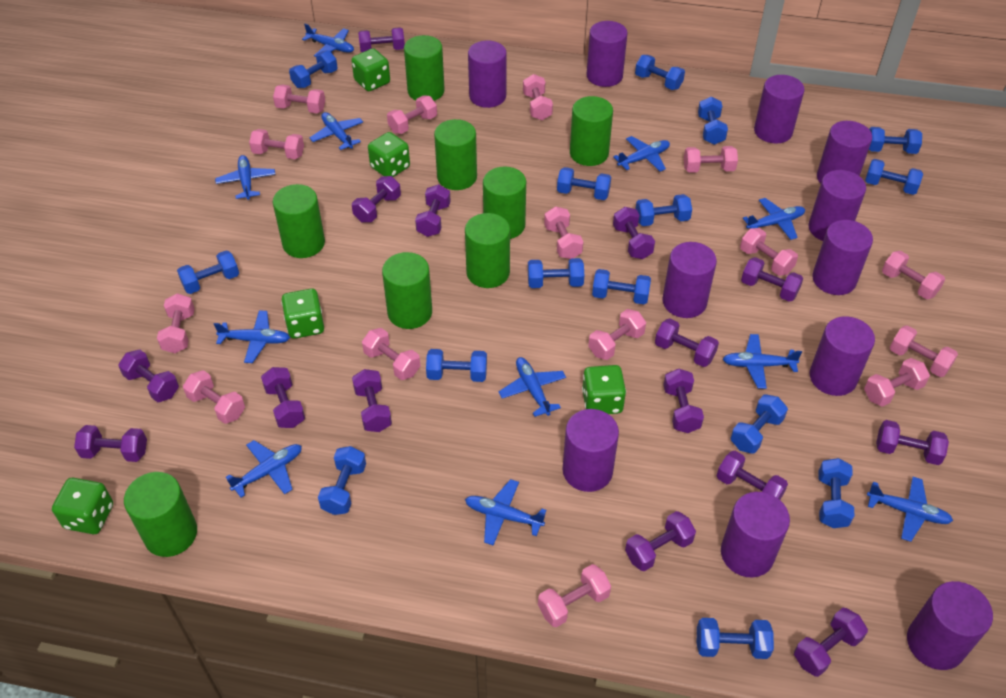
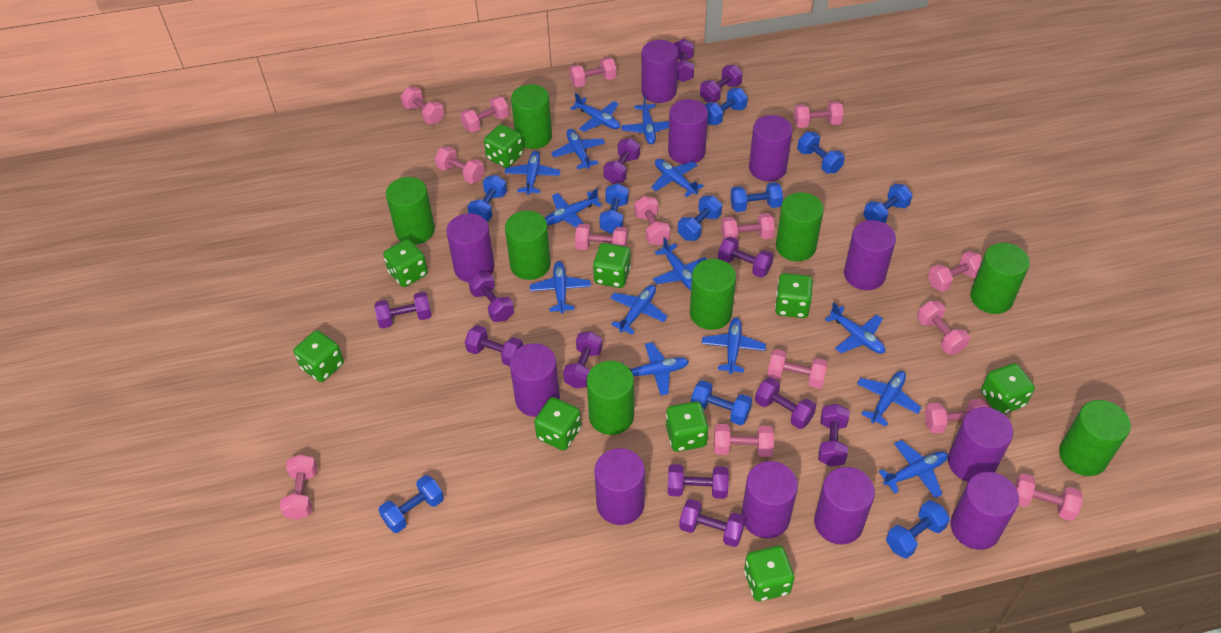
blue dumbbell: [177,250,239,294] [289,50,338,88] [318,446,366,515] [426,349,487,382] [528,258,584,288] [557,167,611,200] [592,269,651,305] [635,55,685,90] [635,194,692,226] [697,618,774,659] [698,97,728,145] [731,394,788,454] [818,458,854,528] [865,159,923,195] [869,127,922,154] = 15 -> [379,475,444,533] [467,175,507,221] [599,183,629,234] [678,196,722,241] [691,380,752,425] [705,88,748,125] [730,182,783,212] [797,132,845,173] [863,184,913,223] [886,500,950,559] = 10
blue plane: [214,310,290,363] [215,155,276,200] [226,440,302,497] [302,23,354,57] [310,112,363,150] [465,479,546,545] [498,357,566,417] [613,136,670,172] [723,334,802,389] [743,198,805,240] [867,477,953,542] = 11 -> [504,151,560,195] [530,261,591,314] [545,189,602,228] [551,129,605,169] [570,93,620,132] [610,285,668,335] [621,95,669,144] [622,342,689,395] [651,159,704,197] [653,237,707,290] [702,317,766,374] [825,303,885,354] [857,371,921,426] [878,440,948,498] = 14
green dice: [52,478,113,534] [281,288,324,339] [351,48,390,91] [368,132,410,177] [582,365,626,414] = 5 -> [293,330,344,382] [383,239,428,287] [484,124,524,168] [534,397,581,451] [593,243,631,288] [666,402,709,452] [744,546,794,601] [775,273,813,318] [981,363,1035,414] = 9
purple dumbbell: [74,425,147,462] [118,350,179,402] [261,367,305,428] [352,176,401,222] [352,369,392,432] [358,27,405,52] [415,184,451,237] [613,207,655,259] [625,511,696,571] [655,319,719,367] [663,369,704,433] [716,451,788,500] [741,257,803,302] [794,608,868,677] [876,420,949,465] = 15 -> [374,292,432,329] [465,325,523,366] [469,272,514,322] [563,331,603,388] [603,138,640,184] [668,464,729,499] [674,39,694,82] [679,499,746,547] [700,65,743,102] [718,237,773,277] [755,377,816,429] [818,404,849,466] = 12

